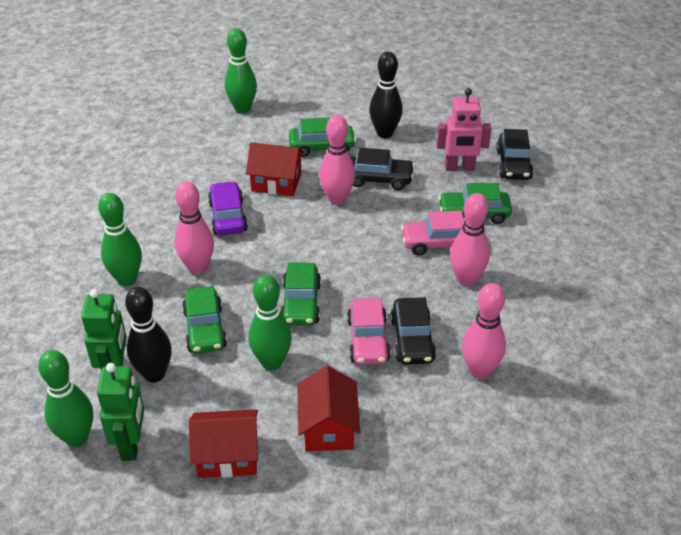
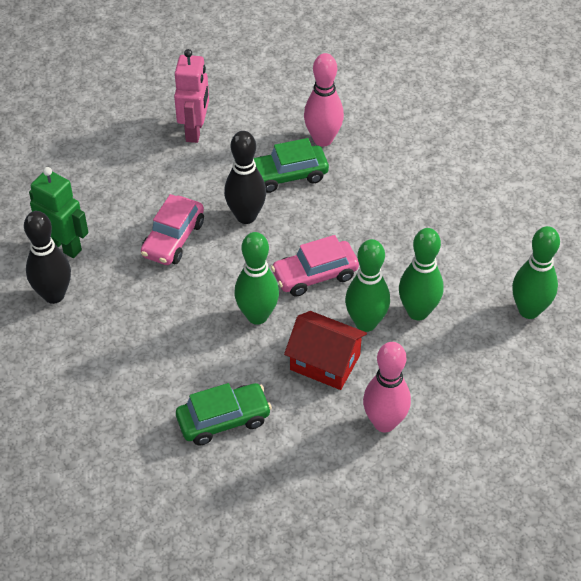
black car: [350,148,415,190] [390,297,436,365] [496,129,534,180] = 3 -> none = 0
green car: [182,286,227,354] [280,263,321,326] [289,117,356,157] [438,183,512,224] = 4 -> [176,383,272,445] [254,138,329,193] = 2
green robot: [81,289,127,369] [97,363,144,461] = 2 -> [29,167,89,258] = 1
pink bowling pin: [174,181,214,274] [319,115,355,205] [450,193,490,286] [462,283,506,379] = 4 -> [304,53,344,147] [363,342,411,432] = 2
purple car: [208,181,248,235] = 1 -> none = 0
red house: [189,409,258,478] [246,142,304,196] [297,365,360,451] = 3 -> [284,311,367,390] = 1

